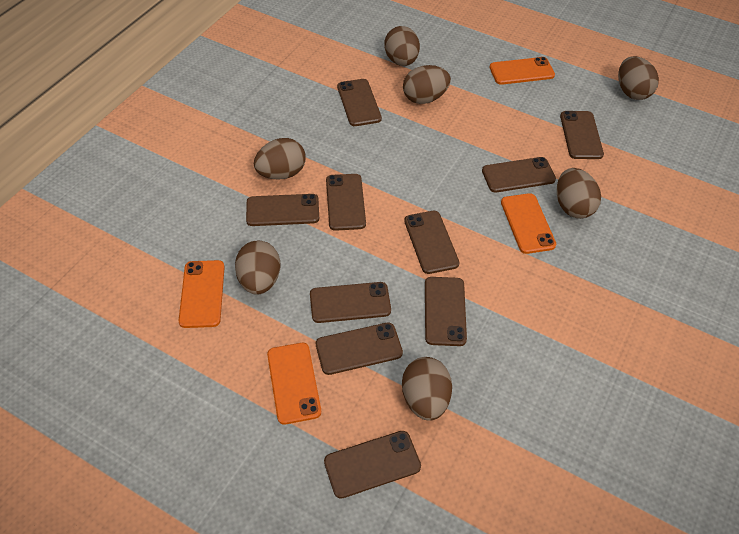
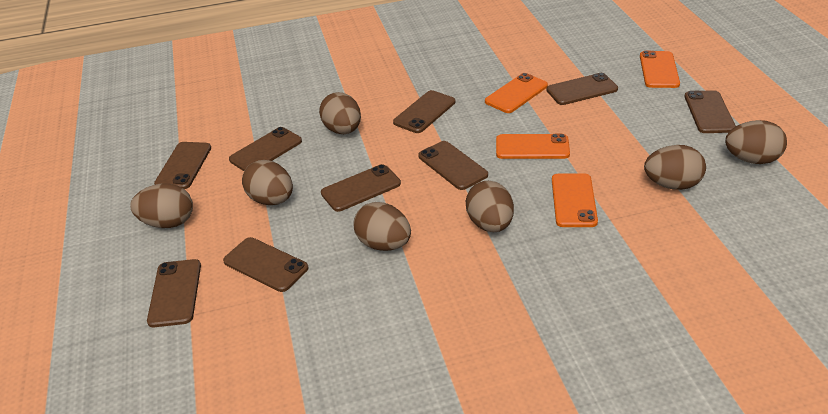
brown phone: [246,194,319,226] [310,282,391,323] [316,322,403,375] [324,431,421,499] [326,174,366,231] [337,79,382,126] [404,211,459,274] [425,277,467,346] [482,157,556,193] [560,111,604,159] = 10 -> [147,259,201,327] [154,142,211,189] [223,237,309,292] [229,127,302,171] [321,164,401,212] [393,90,455,133] [418,141,488,190] [546,73,618,105] [684,90,736,133] = 9

